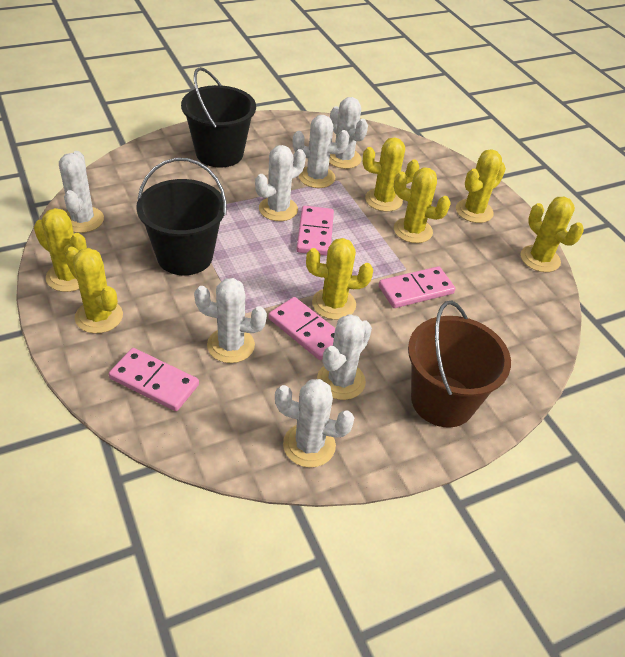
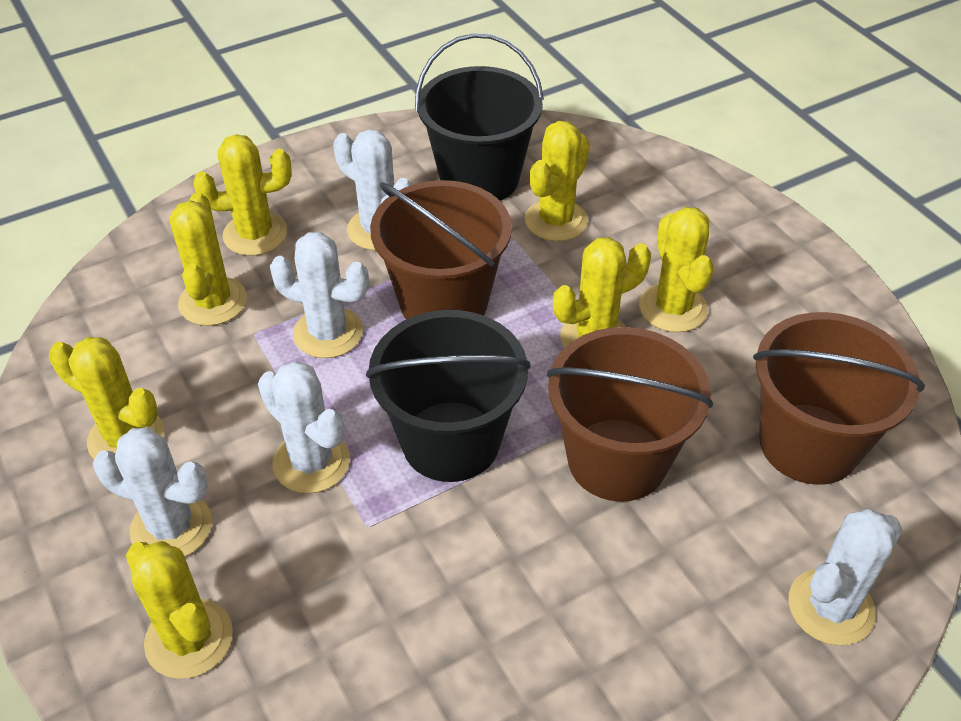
brown bucket: [408,301,511,428] = 1 -> [370,180,512,320] [547,327,713,502] [753,312,925,485] = 3
pink domino: [109,348,199,411] [269,297,335,360] [296,206,334,256] [379,266,455,308] = 4 -> none = 0
white cactus: [59,151,104,233] [194,278,267,363] [255,145,306,221] [275,379,354,468] [293,115,350,188] [317,314,372,400] [329,97,368,169] = 7 -> [93,427,212,556] [258,361,350,493] [270,232,369,358] [333,129,412,250] [789,509,902,645] = 5

